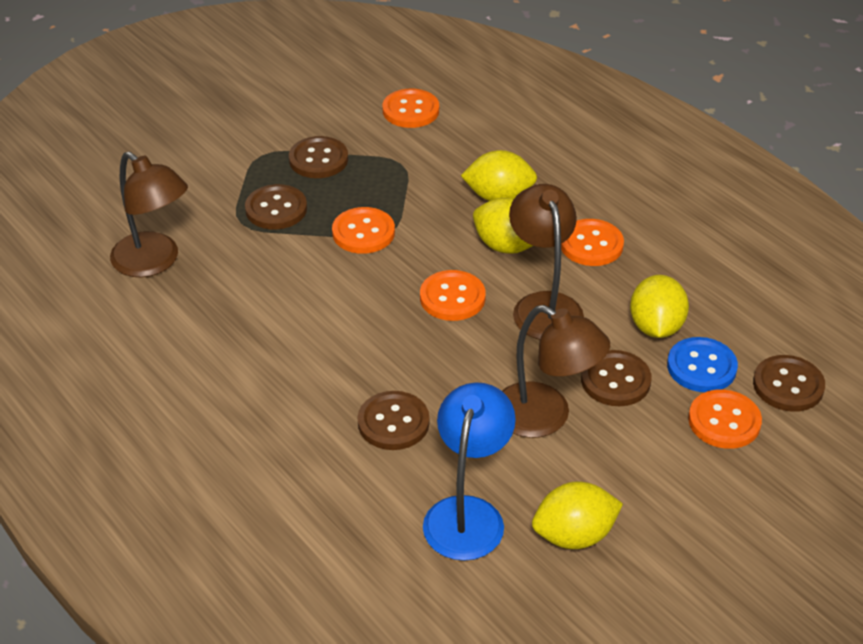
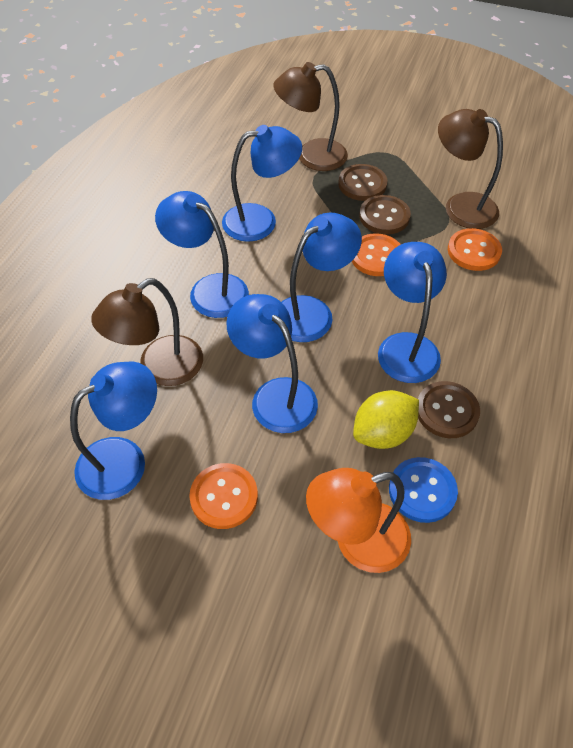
blue lamp: [423,382,516,561] = 1 -> [70,361,157,500] [155,191,249,318] [222,125,302,242] [226,294,318,433] [282,213,362,342] [378,242,447,383] = 6
brown button: [245,184,307,229] [289,136,348,178] [358,391,429,450] [581,350,652,406] [753,355,825,412] = 5 -> [338,164,387,201] [359,195,411,234] [418,381,480,438] = 3
orange button: [332,207,395,254] [382,88,439,128] [420,270,486,321] [561,219,624,266] [688,389,762,449] = 5 -> [189,463,258,529] [352,233,401,276] [448,228,502,271] = 3
orange lamp: none = 0 -> [306,468,411,573] = 1
yellow lemon: [461,150,537,201] [473,198,533,254] [532,482,623,549] [630,275,689,338] = 4 -> [353,390,419,449] = 1

